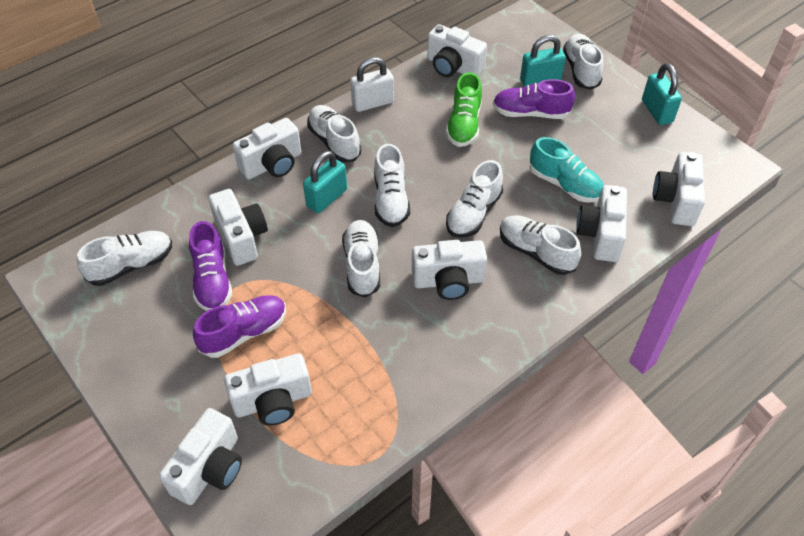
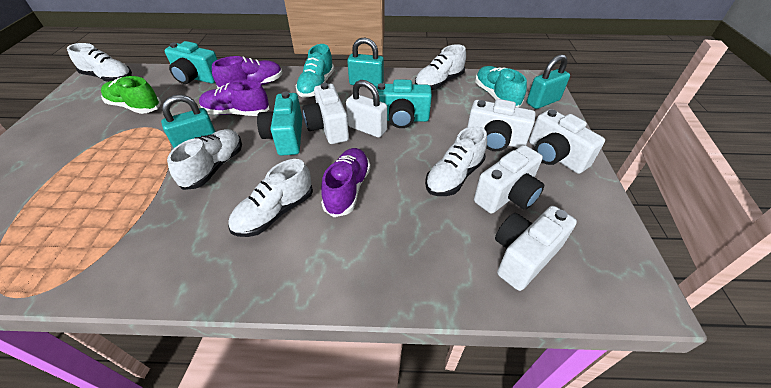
turquoise camera: none = 0 -> [165,41,217,84] [257,92,302,156] [374,79,432,128] = 3
turquoise shoe: [530,137,604,203] = 1 -> [296,44,334,98] [475,66,527,107] = 2
white camera: [159,408,242,505] [209,189,268,266] [224,353,312,426] [233,118,301,180] [412,240,487,300] [427,24,487,77] [576,185,627,262] [653,152,705,226] = 8 -> [303,83,349,144] [467,99,536,151] [474,145,544,214] [495,206,577,291] [529,109,605,174] = 5
white shoe: [77,231,172,286] [307,105,361,162] [342,220,380,298] [374,144,410,227] [446,160,503,238] [500,215,581,275] [563,34,604,90] = 7 -> [67,43,132,82] [167,129,242,190] [228,159,313,237] [415,44,466,90] [425,126,487,196] = 5

